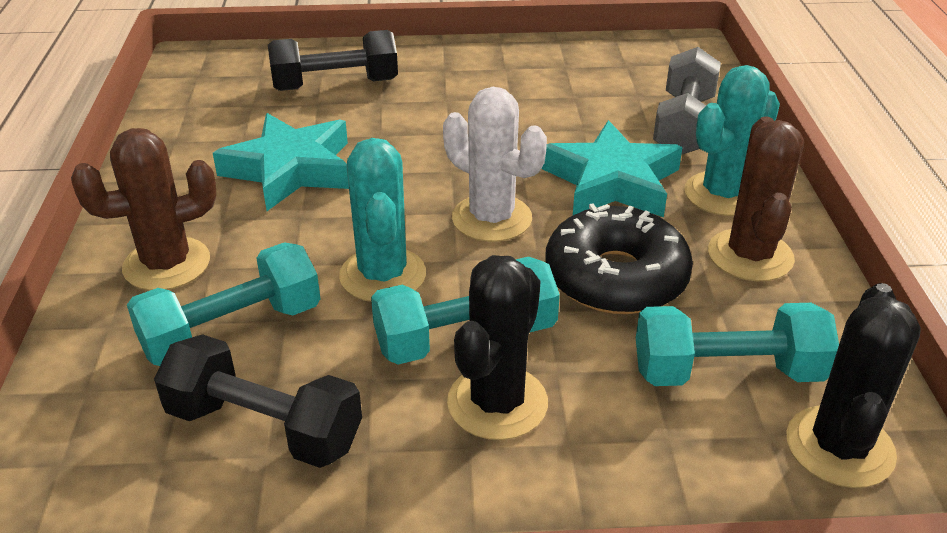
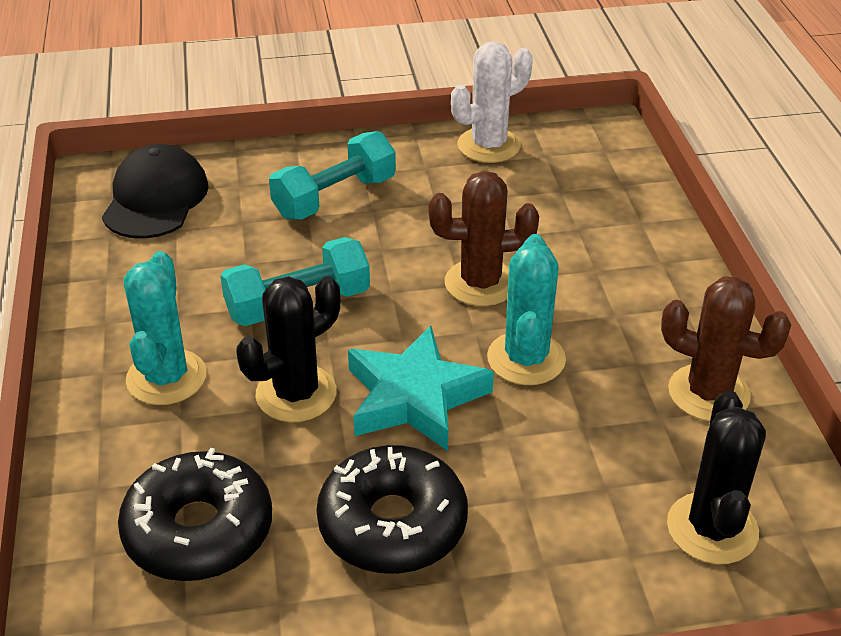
black cap: none = 0 -> [102,144,209,238] = 1
black donut: [545,204,693,314] = 1 -> [118,448,272,581] [316,445,468,574] = 2
black dumbbell: [154,334,362,468] [268,30,398,91] = 2 -> none = 0
grey dumbbell: [653,47,721,155] = 1 -> none = 0
turquoise dumbbell: [127,242,321,366] [371,257,560,364] [636,303,839,386] = 3 -> [220,237,370,326] [269,131,396,220] = 2
turquoise star: [213,113,349,211] [541,120,683,217] = 2 -> [348,326,494,451] = 1

